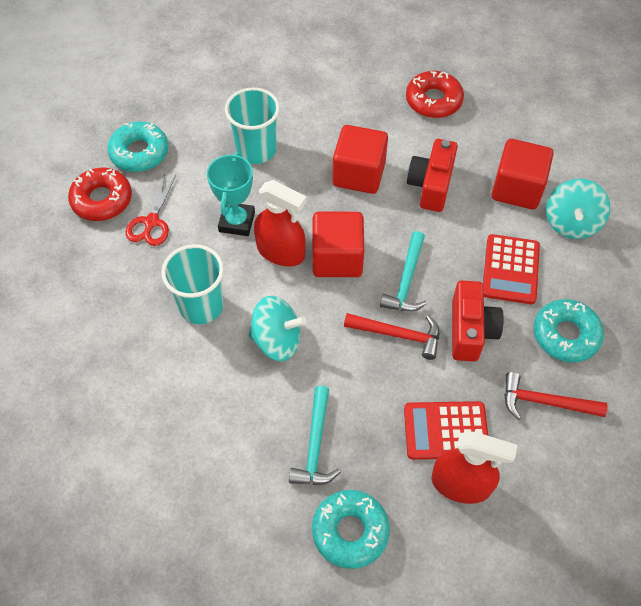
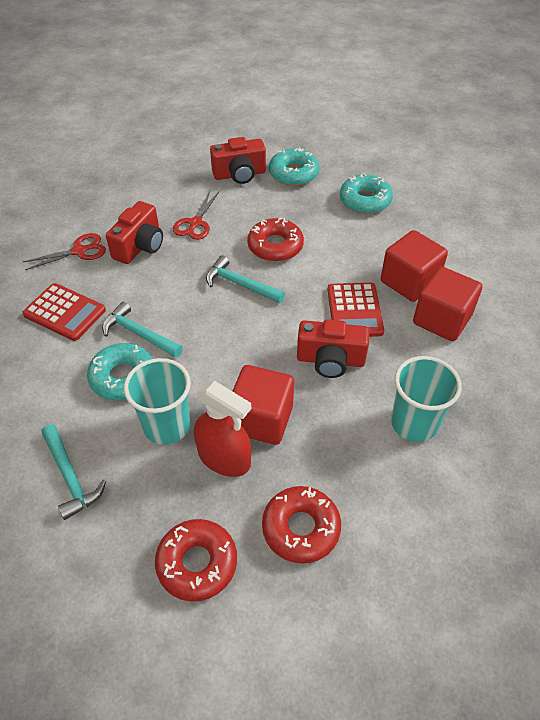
red camera: [407,139,458,212] [452,280,504,362] = 2 -> [106,201,163,264] [210,137,266,184] [297,319,369,378] = 3
red donut: [68,168,132,221] [406,71,464,118] = 2 -> [155,519,237,602] [247,218,304,262] [262,486,341,564] = 3
red hammer: [344,313,439,360] [504,372,608,420] = 2 -> none = 0
red scissors: [125,174,176,246] = 1 -> [23,233,106,270] [173,191,220,240] = 2
red spray bottle: [254,180,307,266] [432,432,517,504] = 2 -> [194,381,251,477] = 1
turquoise hammer: [289,386,341,485] [380,231,427,311] = 2 -> [41,424,106,520] [102,302,183,358] [206,256,285,303] = 3
turquoise spinning top: [248,296,307,361] [546,179,610,239] = 2 -> none = 0
turquoise trophy: [207,152,255,236] = 1 -> none = 0

